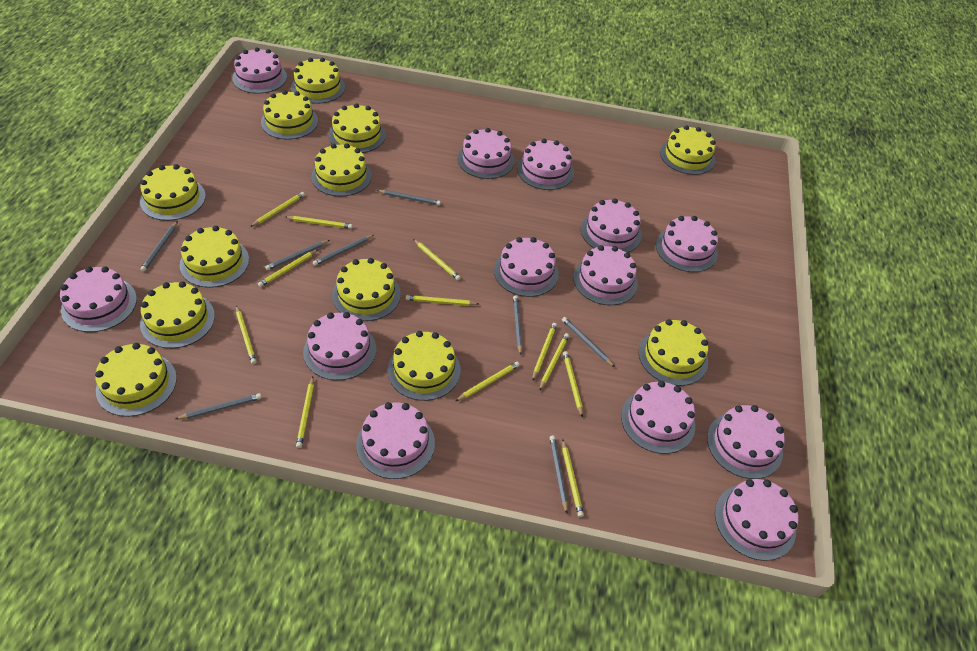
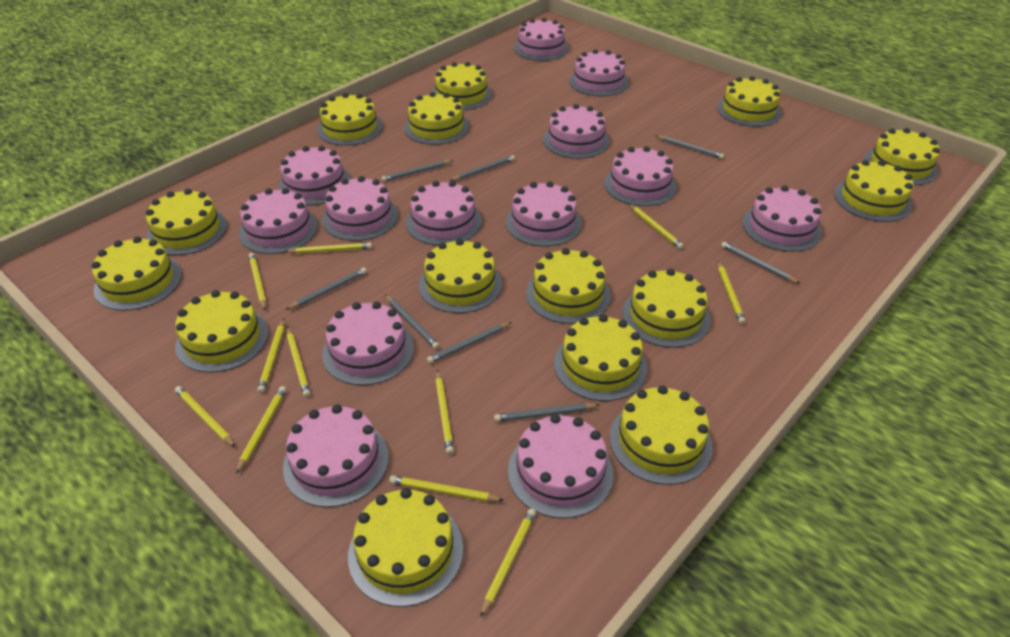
yellow cake: [95,343,177,417] [140,164,206,221] [140,281,215,348] [180,226,249,288] [261,90,318,140] [291,58,345,104] [311,144,372,197] [329,103,386,153] [332,258,401,321] [388,331,460,401] [639,319,708,386] [660,125,716,175] = 12 -> [92,236,182,311] [146,189,227,255] [175,290,269,373] [317,93,383,146] [348,488,463,607] [404,92,469,145] [419,239,502,313] [432,62,492,110] [526,248,611,324] [554,314,647,401] [609,385,713,485] [622,269,710,348] [717,76,781,127] [834,160,914,222] [864,128,940,186] = 15
yellow pencil: [236,305,257,364] [250,192,305,227] [258,250,318,287] [285,216,353,229] [296,377,314,448] [406,295,479,306] [413,239,461,280] [456,362,520,401] [532,323,557,381] [539,333,569,391] [562,439,584,517] [563,351,583,418] = 12 -> [175,386,235,447] [236,386,286,474] [249,253,266,310] [257,319,285,393] [284,243,372,254] [287,327,311,397] [389,475,504,502] [435,370,454,454] [480,509,536,618] [629,204,684,249] [718,261,746,324] = 11

